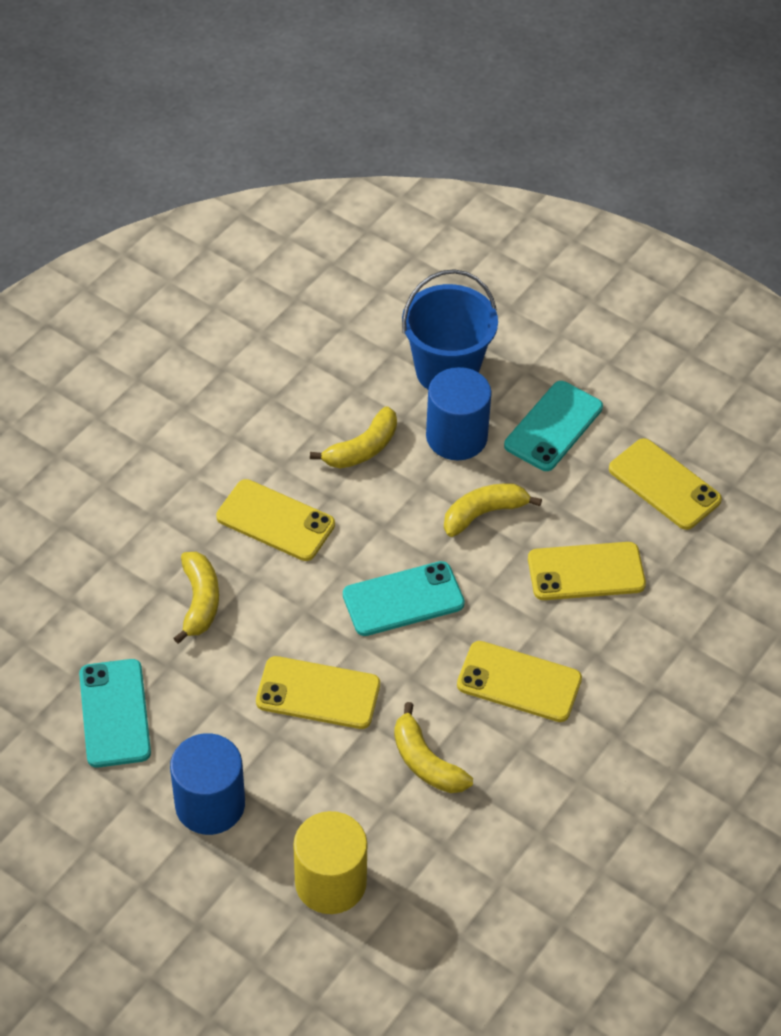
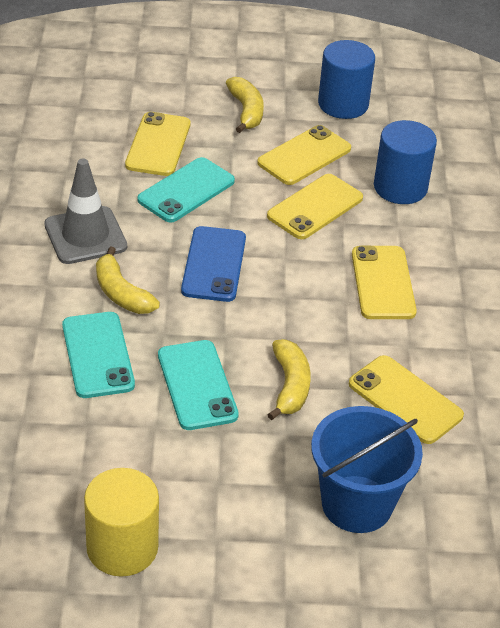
blue phone: none = 0 -> [181,226,246,302] = 1
grey traffic cone: none = 0 -> [44,158,127,264] = 1
yellow banana: [173,552,219,644] [310,406,397,468] [394,702,473,793] [444,483,542,537] = 4 -> [96,247,160,314] [226,77,264,133] [267,339,311,420] = 3

